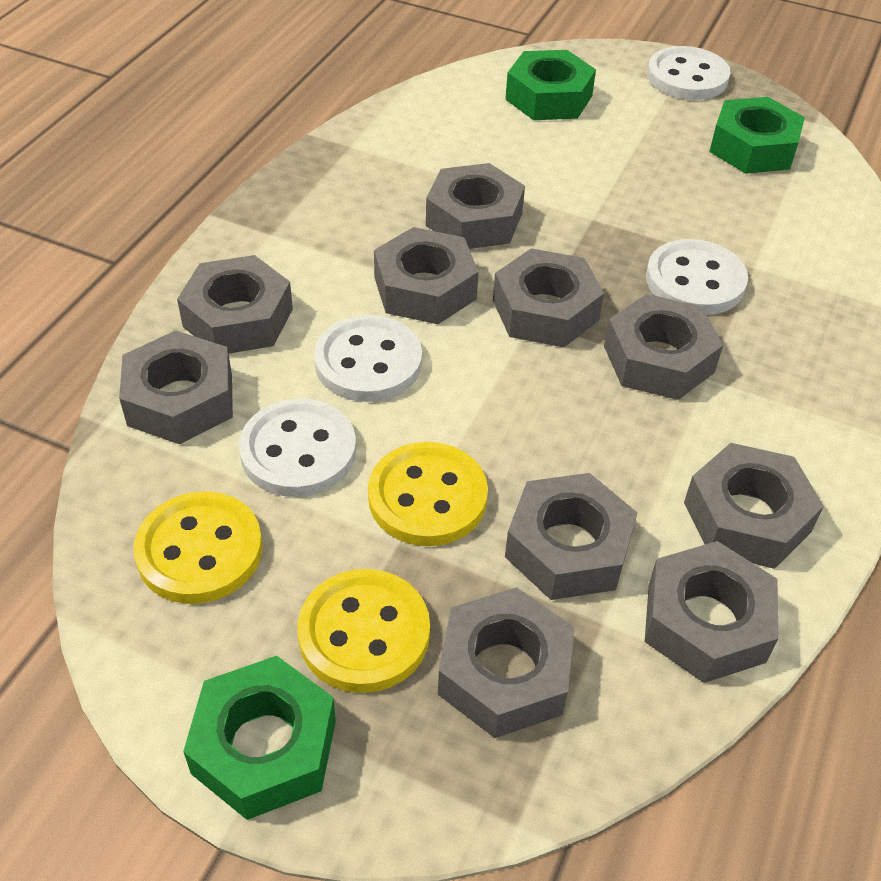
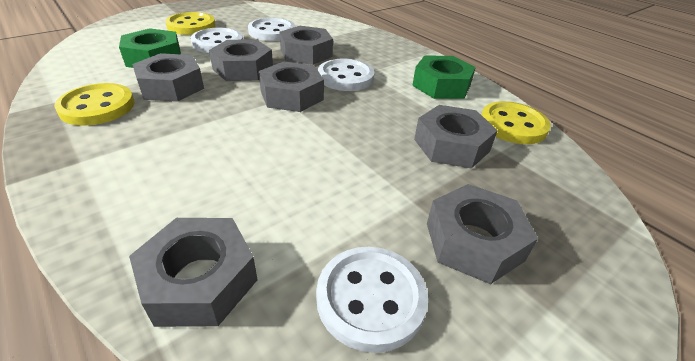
green nut: [183,656,336,820] [505,50,596,120] [709,97,805,174] = 3 -> [119,28,181,68] [412,55,476,99] = 2
grey nut: [119,330,233,444] [177,255,293,354] [374,227,478,324] [426,163,525,249] [438,587,575,738] [493,248,604,348] [505,473,637,600] [604,294,723,400] [645,541,779,683] [684,443,824,569] = 10 -> [129,218,257,327] [132,53,204,102] [209,39,273,81] [259,61,324,112] [280,26,333,65] [414,105,498,169] [427,184,538,284] = 7

